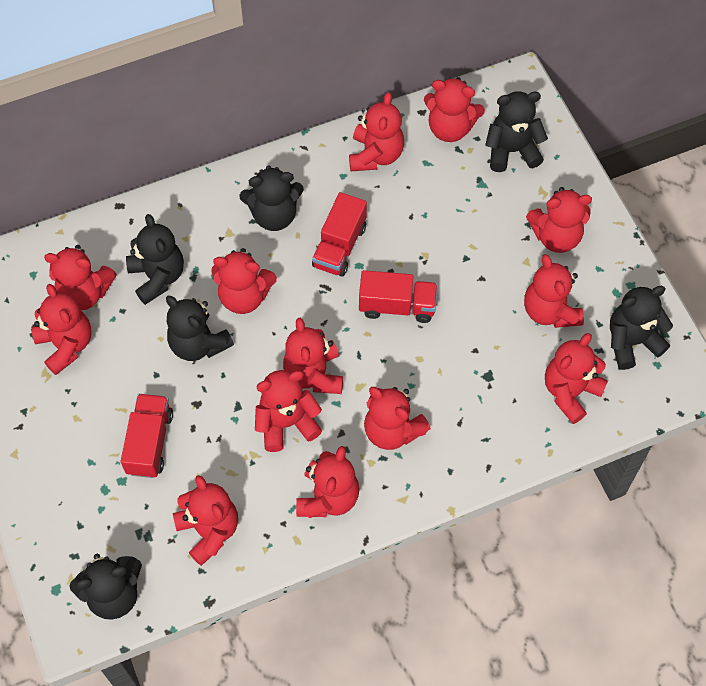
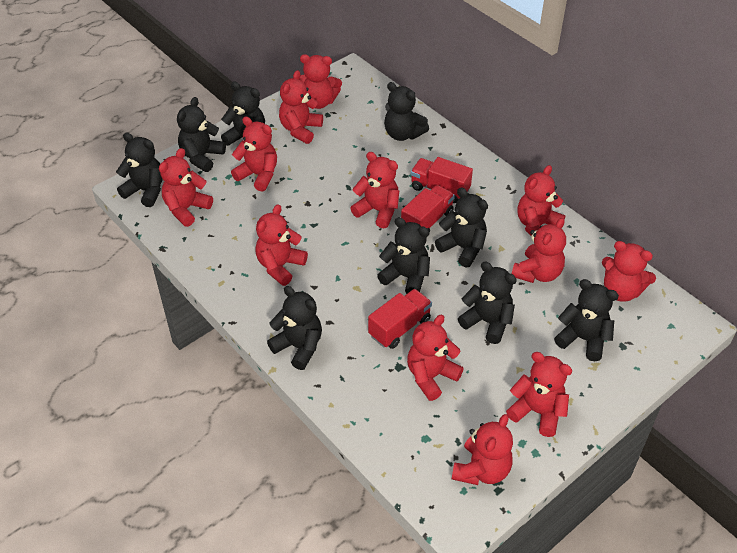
black teddy bear: [69,554,142,620] [126,214,184,305] [166,296,234,361] [239,165,304,231] [485,91,548,172] [610,286,673,370] = 6 -> [116,133,163,207] [177,97,226,172] [221,81,265,146] [267,286,322,370] [377,217,430,294] [384,82,429,141] [435,187,488,267] [458,261,517,344] [554,279,619,361] = 9
red teddy bear: [31,284,91,375] [44,245,117,310] [173,475,238,566] [211,248,277,314] [255,370,322,452] [283,318,343,394] [296,446,359,518] [349,92,404,171] [364,387,431,450] [424,77,485,142] [524,254,584,328] [526,187,592,253] [545,333,608,424] = 13 -> [159,148,213,227] [231,117,277,192] [255,204,308,286] [279,70,323,144] [299,54,342,109] [350,152,399,228] [407,315,464,401] [452,414,513,485] [506,352,572,437] [512,218,566,283] [517,165,566,236] [602,241,656,302] = 12

